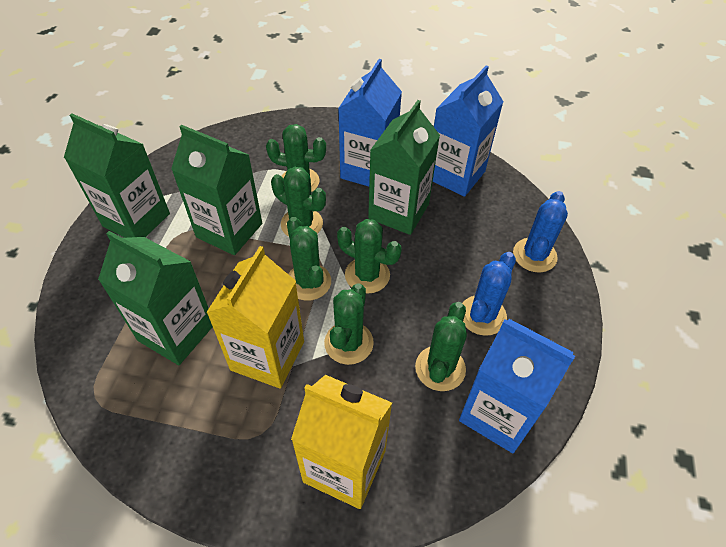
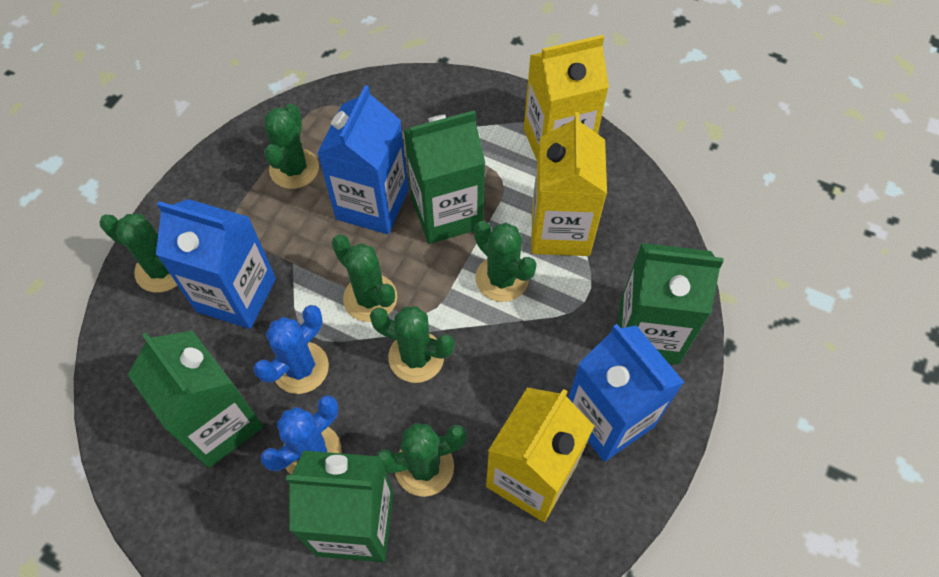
yellow carton: [206,246,304,389] [291,375,392,509] = 2 -> [486,388,594,522] [524,35,609,160] [531,112,607,256] = 3

